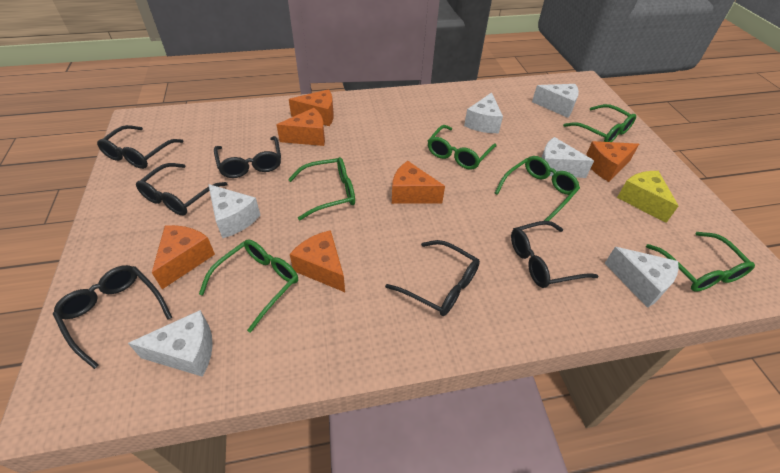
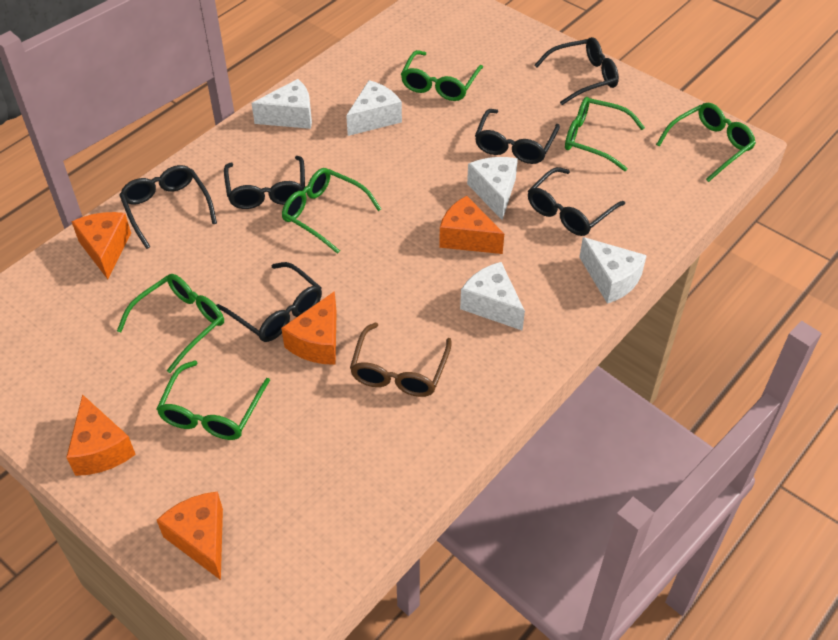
brown glasses: none = 0 -> [350,323,452,397] = 1
orange cheese: [152,225,215,289] [277,108,325,146] [289,89,334,126] [290,230,345,292] [392,161,445,204] [586,141,639,182] = 6 -> [66,394,136,476] [71,212,131,279] [157,491,223,580] [281,291,337,365] [439,196,504,254] = 5
white cheese: [128,310,213,377] [208,184,260,238] [464,93,503,133] [532,84,579,118] [541,137,594,178] [605,247,679,308] = 6 -> [251,79,312,129] [346,80,402,136] [460,262,525,331] [467,157,518,220] [579,237,647,304] = 5
yellow cheese: [617,171,678,223] = 1 -> none = 0

